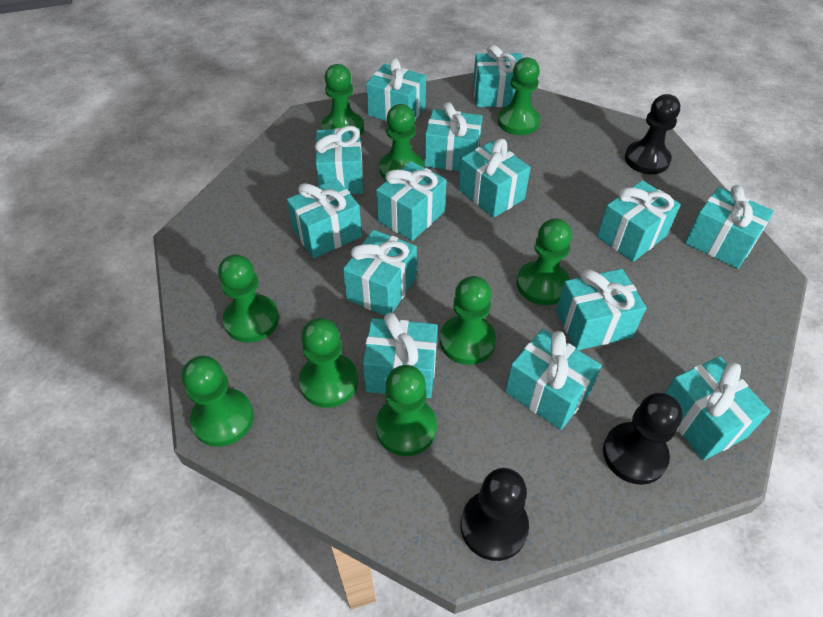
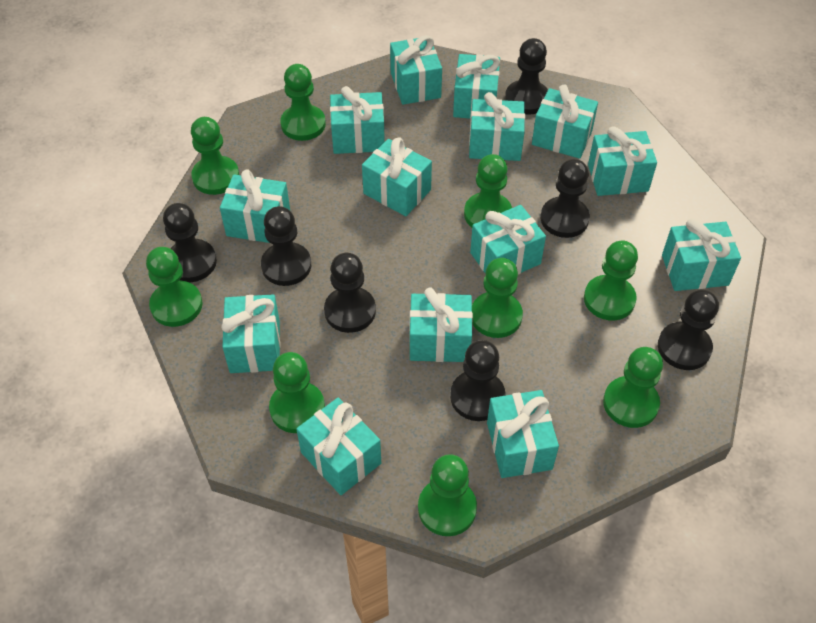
black pawn: [461,468,529,561] [603,393,683,485] [625,94,680,174] = 3 -> [163,203,217,282] [261,206,311,286] [324,253,376,333] [450,340,506,421] [505,38,548,115] [541,159,590,238] [658,290,719,370] = 7

